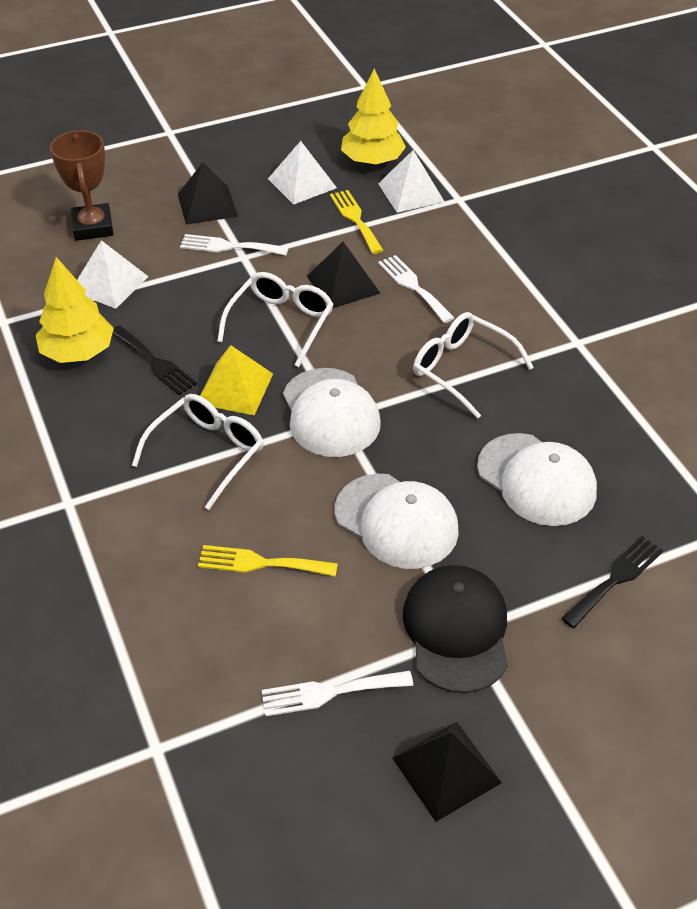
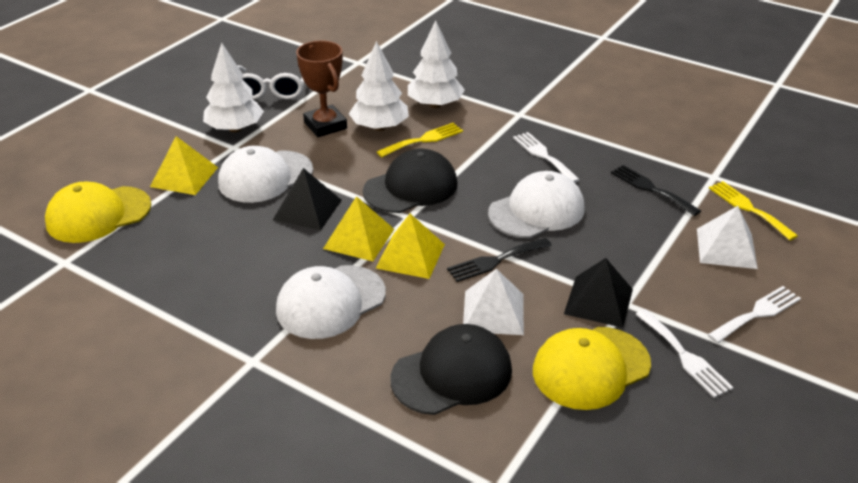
black cap: [403,565,508,693] = 1 -> [363,149,457,213] [390,324,512,415] = 2
black pyramid: [178,162,238,225] [307,242,380,309] [392,722,502,822] = 3 -> [273,168,342,230] [564,258,633,328] = 2
white glasses: [132,394,263,510] [217,272,334,367] [413,312,534,419] = 3 -> [237,65,304,99] = 1
white pyramid: [77,240,149,309] [268,141,337,205] [378,150,445,213] = 3 -> [463,269,524,335] [697,206,758,269] = 2
white tree: none = 0 -> [203,43,264,132] [349,41,409,131] [408,21,465,108] = 3
yellow cap: none = 0 -> [45,182,152,243] [533,327,651,410] = 2
yellow pyramid: [200,345,273,415] = 1 -> [150,136,218,195] [323,196,394,261] [376,214,445,279] = 3
yellow tree: [36,257,114,363] [341,68,406,165] = 2 -> none = 0

